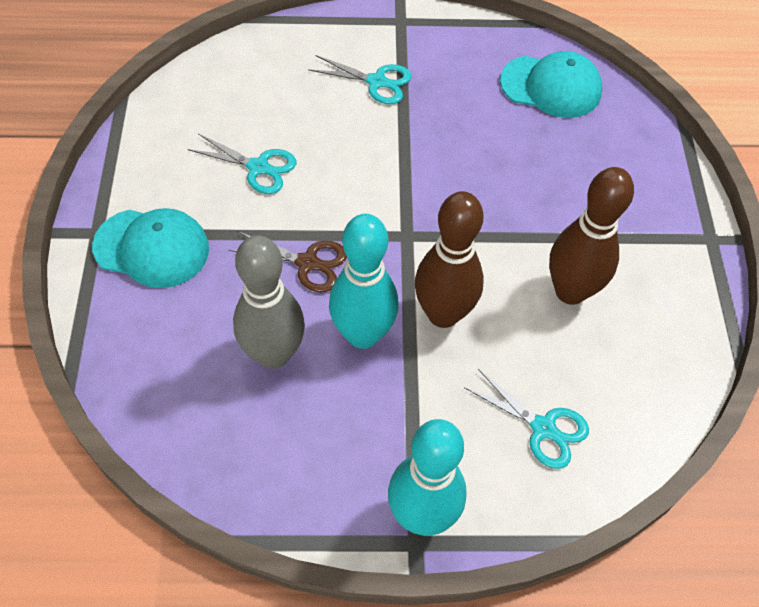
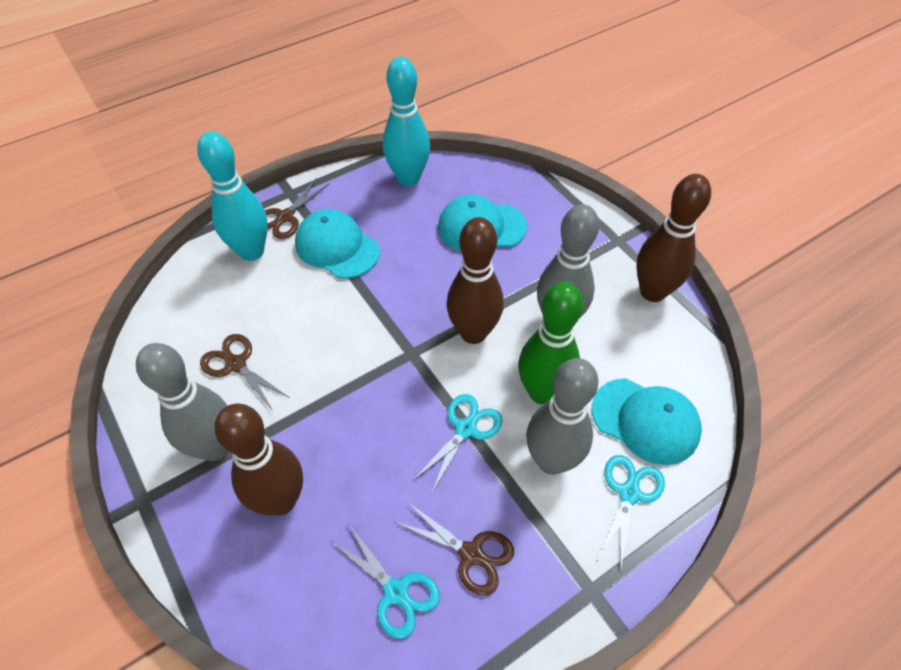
brown bowling pin: [415,191,484,328] [549,167,634,305] = 2 -> [215,404,303,515] [446,217,504,344] [636,174,711,302] = 3
brown scissors: [229,231,347,292] = 1 -> [200,334,290,411] [265,178,329,239] [394,502,514,596] = 3
green bowling pin: none = 0 -> [518,282,584,405] = 1
grey bowling pin: [233,235,305,369] = 1 -> [136,343,228,461] [526,358,599,475] [537,204,599,319] = 3
turquoise cap: [92,208,209,288] [500,51,602,118] = 2 -> [295,209,380,278] [438,194,527,251] [592,378,702,465] = 3

